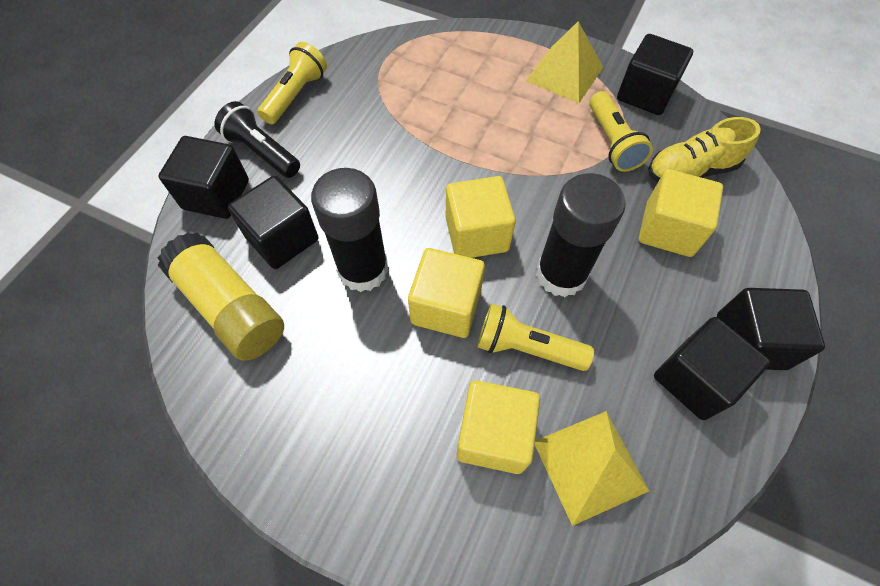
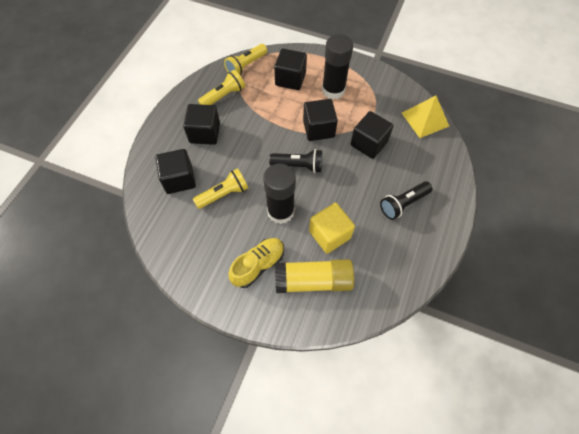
black flashlight: [215,101,300,178] = 1 -> [269,149,322,173] [380,181,432,220] = 2
yellow cube: [408,248,485,338] [446,176,516,258] [456,380,540,474] [639,169,723,257] = 4 -> [309,203,355,254] = 1
yellow pyramid: [526,21,603,103] [535,411,649,526] = 2 -> [402,96,449,138] = 1

